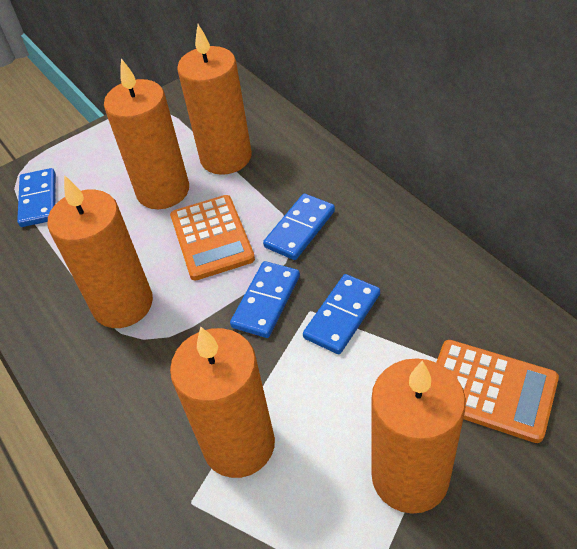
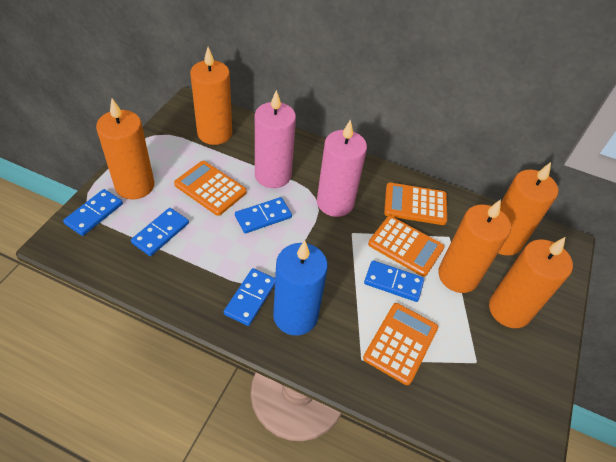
blue candle: none = 0 -> [273,241,328,336] = 1
blue domino: [17,168,56,227] [230,261,300,338] [263,194,335,260] [303,274,380,354] = 4 -> [63,189,123,236] [131,208,189,256] [224,268,275,326] [235,197,292,233] [364,260,424,302] = 5
orange calculator: [170,195,255,281] [436,340,559,443] = 2 -> [174,161,247,216] [363,303,438,385] [368,216,444,277] [384,183,447,225] = 4
pink candle: none = 0 -> [255,90,296,188] [317,119,367,217] = 2

